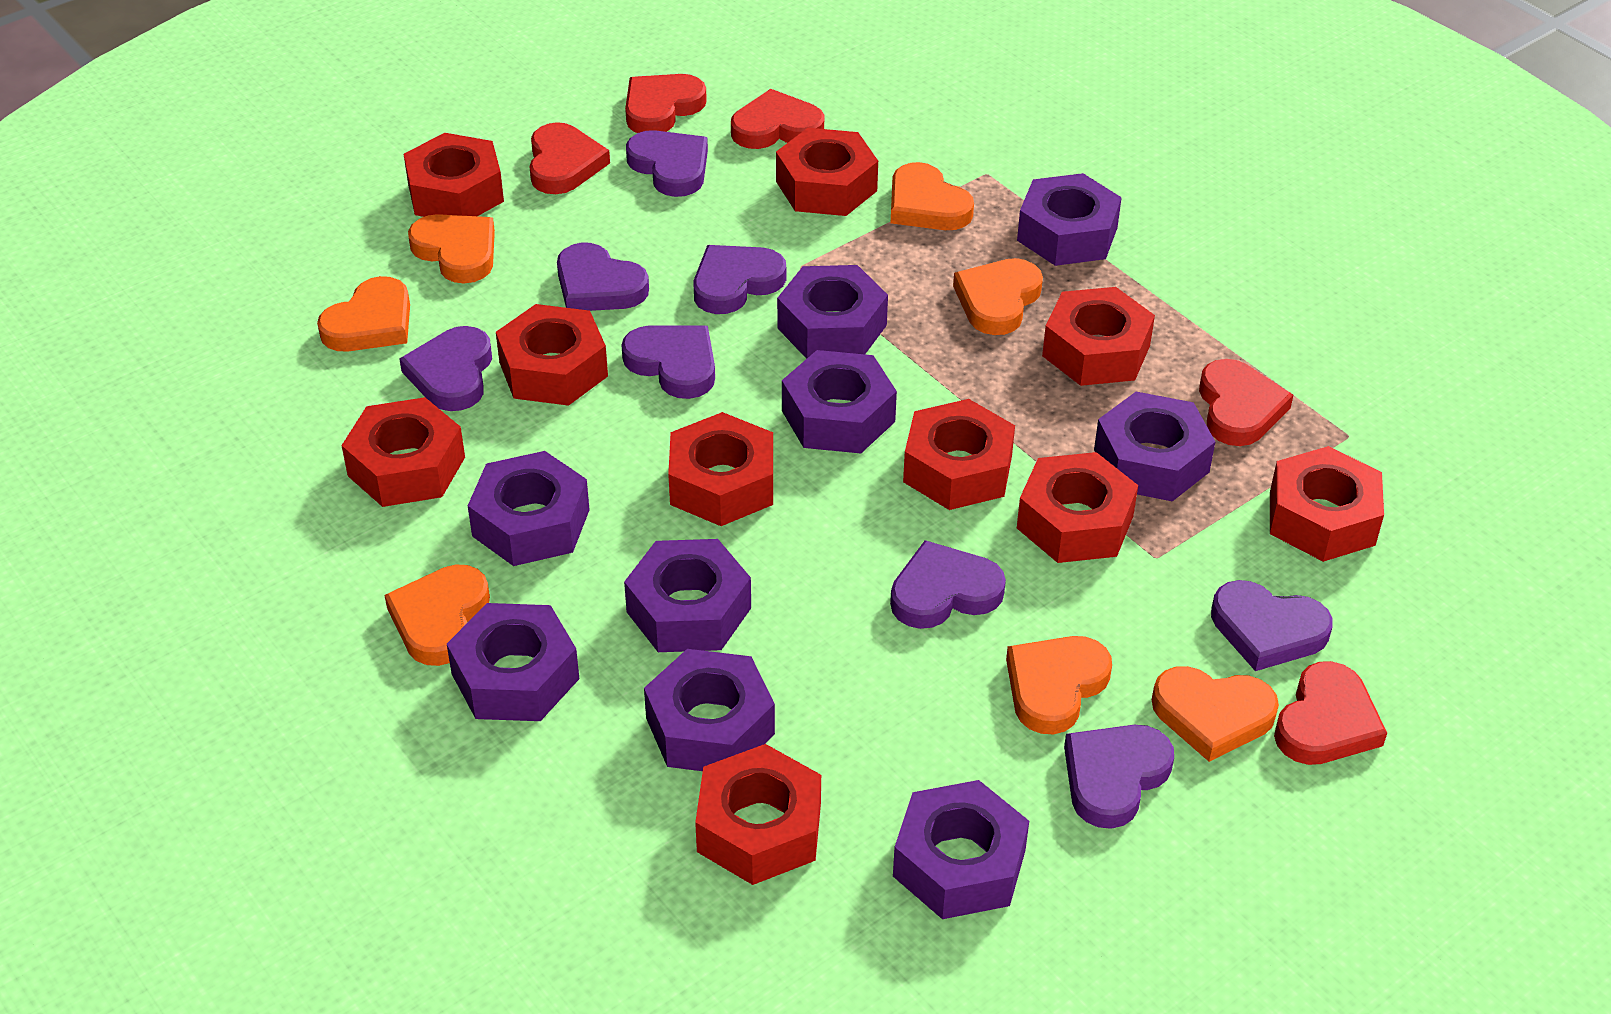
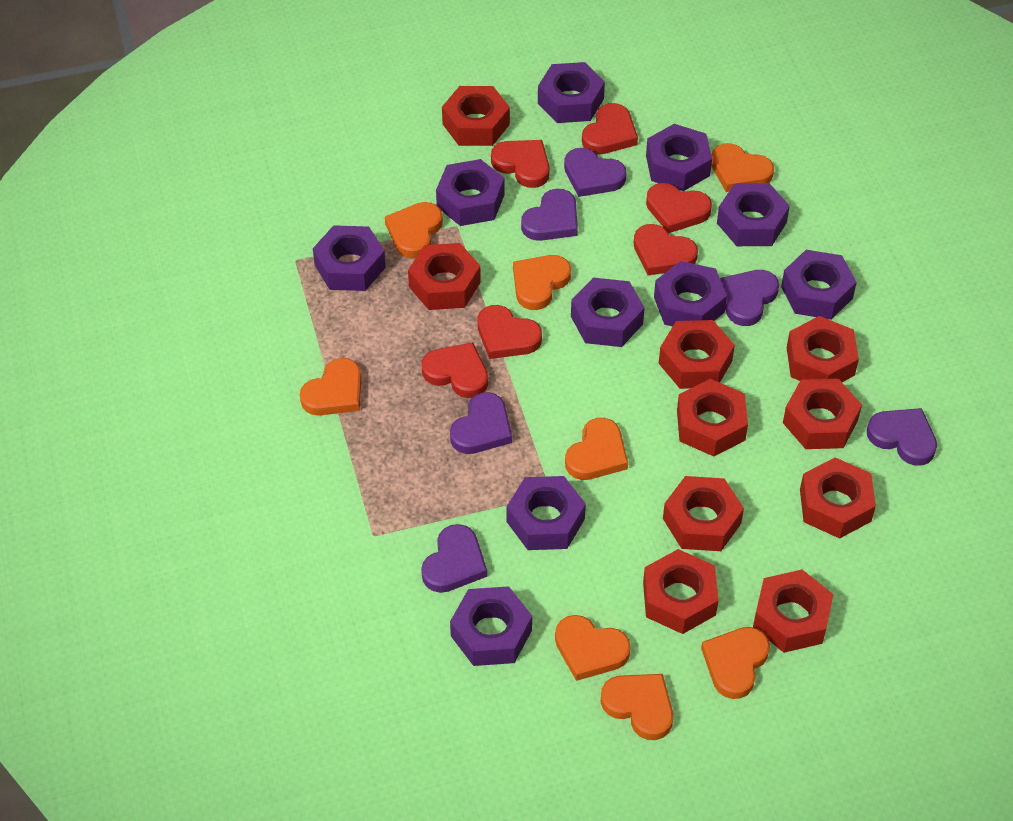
orange heart: [317,276,410,352] [384,565,490,666] [408,214,495,283] [891,162,974,230] [953,258,1043,335] [1006,636,1112,734] [1152,666,1279,762] = 7 -> [300,358,361,416] [385,202,443,259] [513,255,571,310] [555,615,631,681] [565,418,628,480] [601,674,673,740] [701,627,770,699] [711,143,774,192] = 8
purple heart: [399,326,492,411] [557,243,649,311] [622,325,715,399] [626,130,708,197] [693,245,786,314] [890,540,1006,629] [1064,725,1174,829] [1211,580,1333,671] = 8 -> [421,524,487,593] [450,392,512,454] [521,189,578,241] [564,148,627,197] [720,270,779,326] [867,408,937,466] = 6
purple nut: [447,603,579,721] [468,451,590,566] [624,539,751,652] [644,649,775,771] [777,265,888,359] [782,350,897,453] [893,780,1029,919] [1017,173,1122,266] [1094,392,1215,501] = 9 -> [313,225,386,291] [436,159,504,226] [450,586,532,666] [507,476,586,550] [538,62,605,123] [571,278,645,347] [646,124,712,191] [654,261,727,326] [717,183,790,246] [781,250,857,320] = 10
red heart: [530,122,610,194] [625,74,707,133] [731,89,824,149] [1199,359,1293,446] [1274,661,1387,765] = 5 -> [421,342,488,398] [478,305,542,359] [491,140,550,188] [582,103,638,154] [634,224,698,275] [646,183,712,233] = 6

